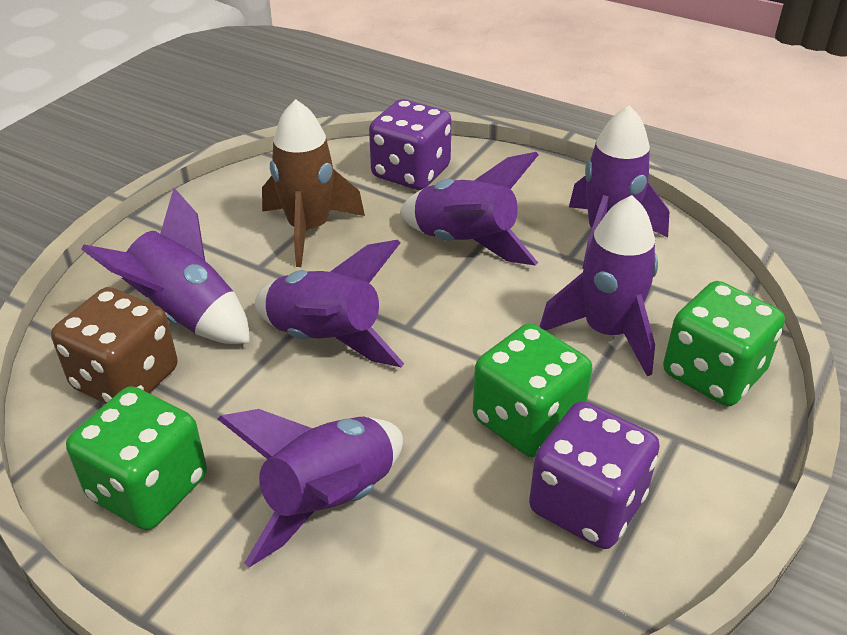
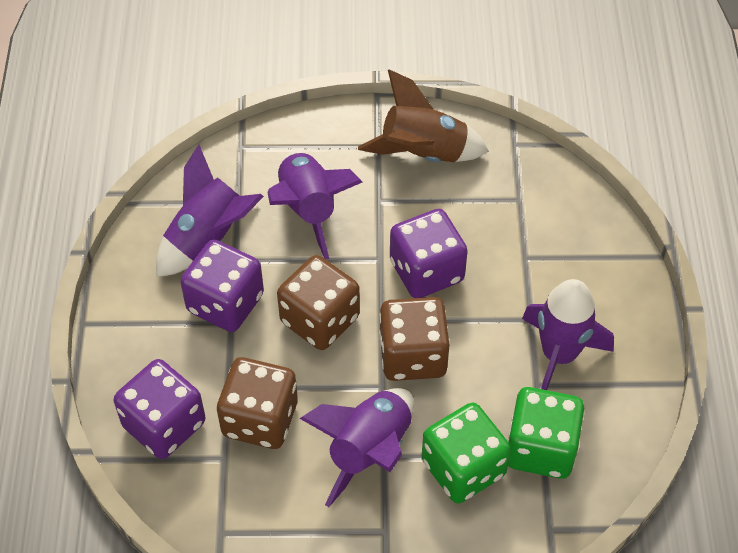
brown dice: [51,287,178,404] = 1 -> [217,357,298,449] [277,255,360,350] [379,297,450,381] = 3
green dice: [66,386,207,530] [473,323,592,457] [663,281,785,406] = 3 -> [422,402,511,503] [508,387,585,479] = 2
purple dice: [369,99,452,190] [529,401,660,549] = 2 -> [114,359,205,459] [180,240,264,332] [390,209,468,298] = 3
purple rocket: [81,188,250,344] [218,409,403,567] [255,240,404,367] [400,152,539,266] [539,195,658,376] [569,105,669,269] = 6 -> [156,145,264,277] [267,152,362,259] [299,388,414,507] [522,279,614,390] = 4

